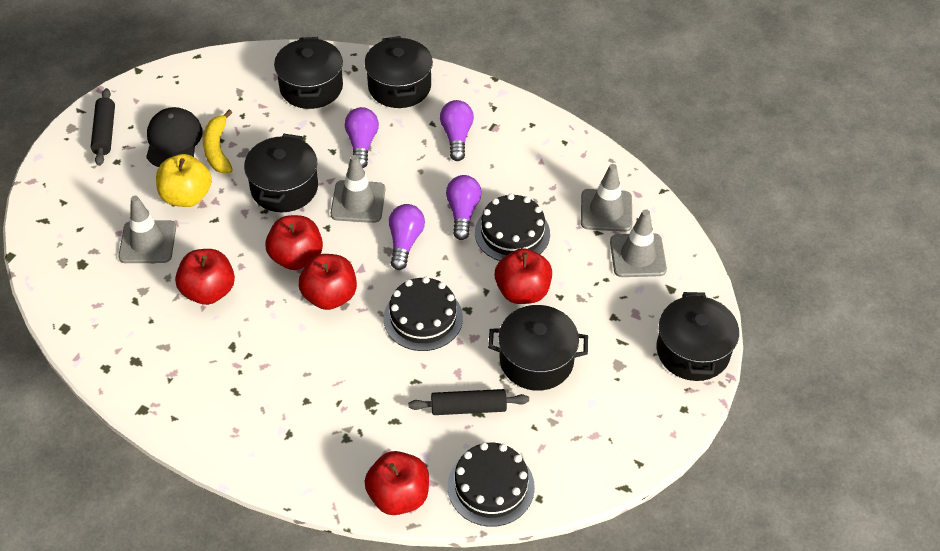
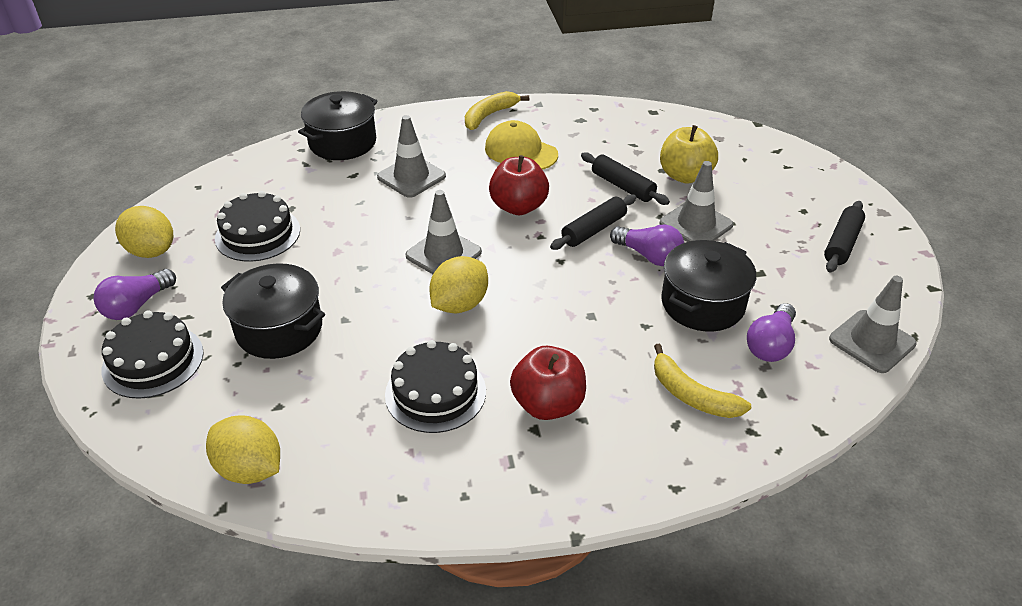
black cap: [146,107,203,167] = 1 -> none = 0
black pot: [244,134,318,212] [274,37,343,109] [364,36,433,108] [488,305,588,391] [656,292,739,381] = 5 -> [221,263,325,359] [298,91,377,160] [661,240,756,331] = 3
black rolling pin: [91,88,115,166] [408,389,529,415] = 2 -> [550,194,636,250] [581,152,670,205] [824,201,865,273] = 3
purple light bulb: [345,107,379,168] [389,204,425,270] [440,100,474,161] [446,175,481,240] = 4 -> [93,269,176,320] [610,225,684,266] [747,303,796,362] = 3
red apple: [175,249,235,305] [265,215,323,270] [298,254,357,310] [364,451,429,515] [495,248,552,304] = 5 -> [489,155,549,215] [510,346,586,420] = 2
yellow banana: [203,110,233,173] = 1 -> [465,91,529,130] [654,344,751,418] = 2
yellow cap: none = 0 -> [485,120,558,170] = 1
yellow lemon: none = 0 -> [115,206,173,258] [206,415,280,484] [429,256,488,313] = 3

